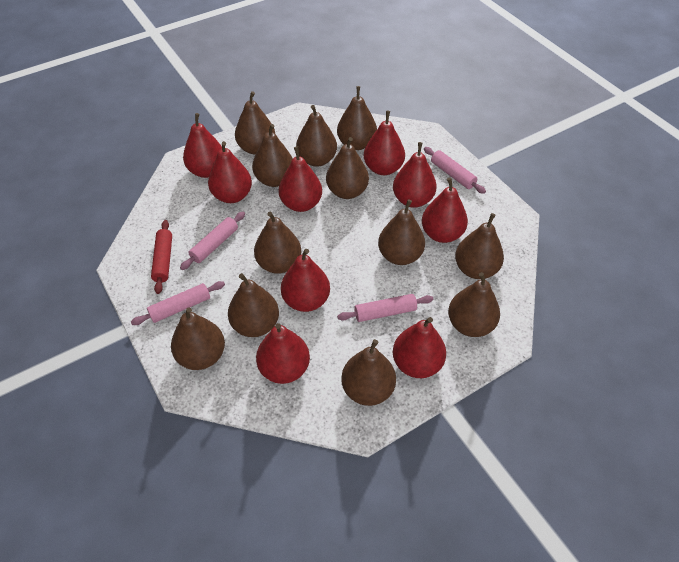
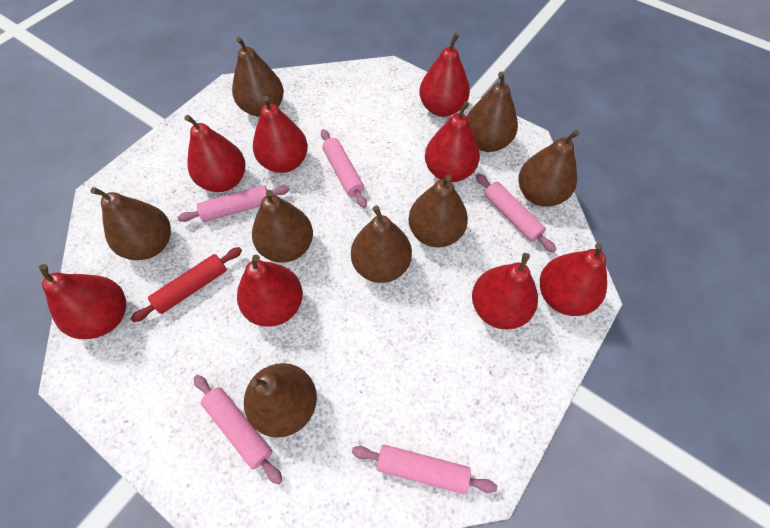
brown pear: [171,308,225,370] [228,273,279,337] [235,91,275,155] [252,124,293,187] [254,212,302,274] [296,105,337,167] [326,137,369,199] [337,86,377,150] [341,339,396,406] [378,199,425,265] [448,272,500,337] [455,213,504,279] = 12 -> [90,187,171,260] [232,37,284,117] [244,363,317,438] [252,190,313,263] [351,205,412,283] [408,175,468,247] [467,72,518,152] [518,130,580,207] = 8
pink rolling pin: [131,281,225,325] [180,212,245,270] [337,294,433,322] [424,147,486,194] = 4 -> [177,185,289,222] [194,375,283,485] [321,129,367,208] [352,445,497,494] [476,173,556,253] = 5
red pear: [183,113,222,178] [208,141,252,203] [256,323,310,384] [279,146,322,212] [281,249,330,312] [364,111,405,175] [393,142,437,208] [393,317,446,378] [422,177,468,243] = 9 -> [39,264,126,339] [184,115,245,192] [237,255,303,327] [253,96,308,173] [419,33,470,117] [425,101,480,182] [472,253,538,329] [540,243,607,316] = 8

